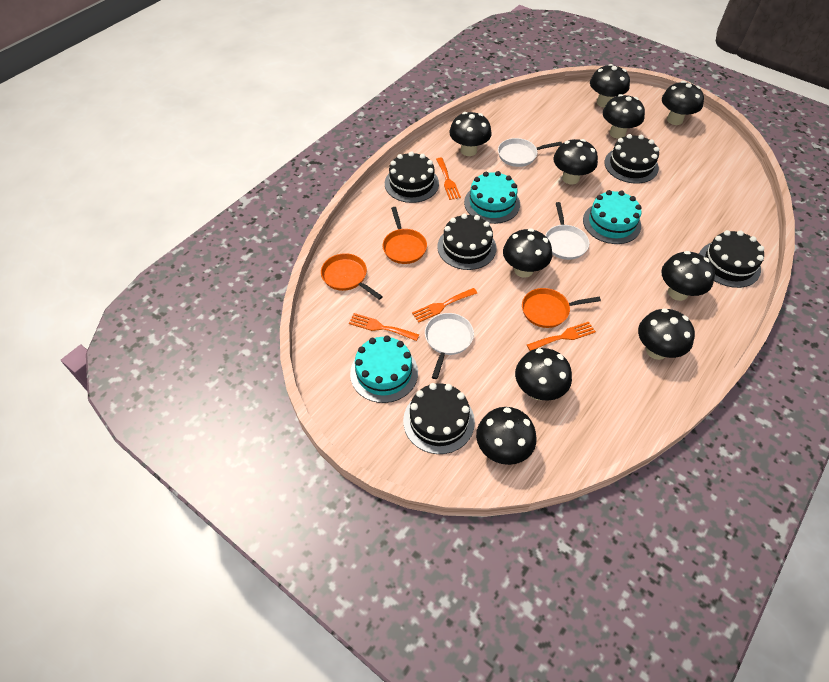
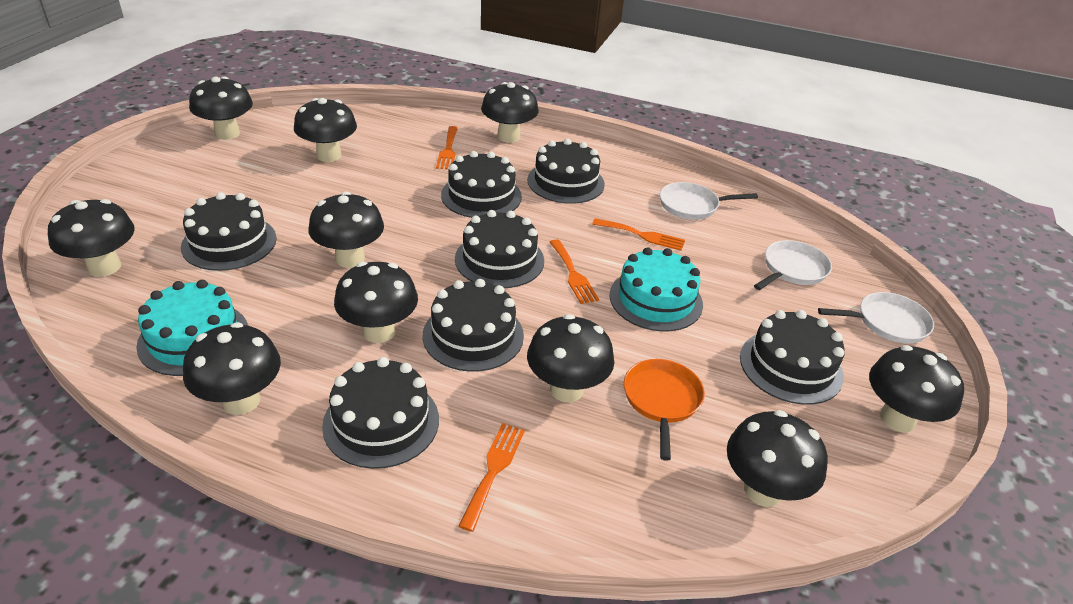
black cake: [385,151,439,203] [403,383,475,454] [437,213,496,270] [604,134,660,184] [699,230,764,288] = 5 -> [181,192,277,271] [322,357,439,469] [423,279,524,372] [441,151,522,218] [455,210,544,288] [527,139,605,204] [740,310,845,405] = 7
orange pan: [321,253,383,300] [383,207,427,264] [522,288,601,328] = 3 -> [624,359,705,461] = 1
turquoise cake: [350,335,418,403] [464,171,520,224] [583,190,642,244] = 3 -> [136,280,248,376] [610,247,703,331] = 2

